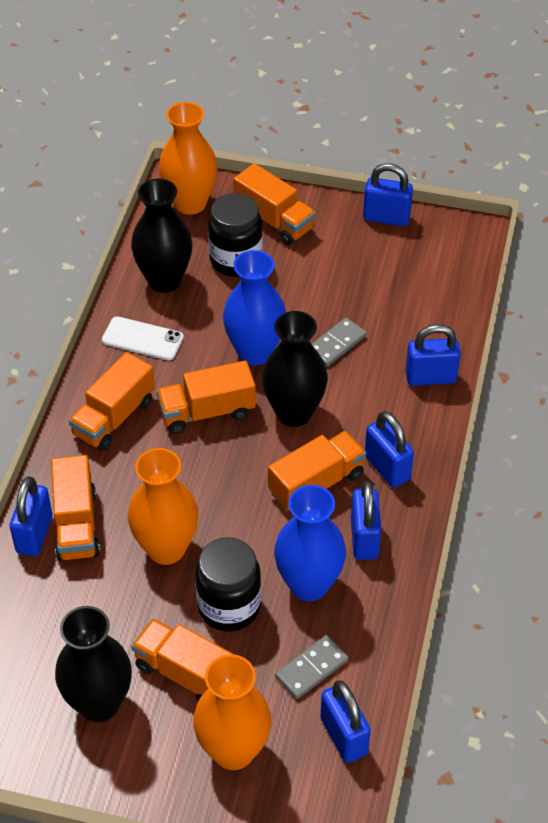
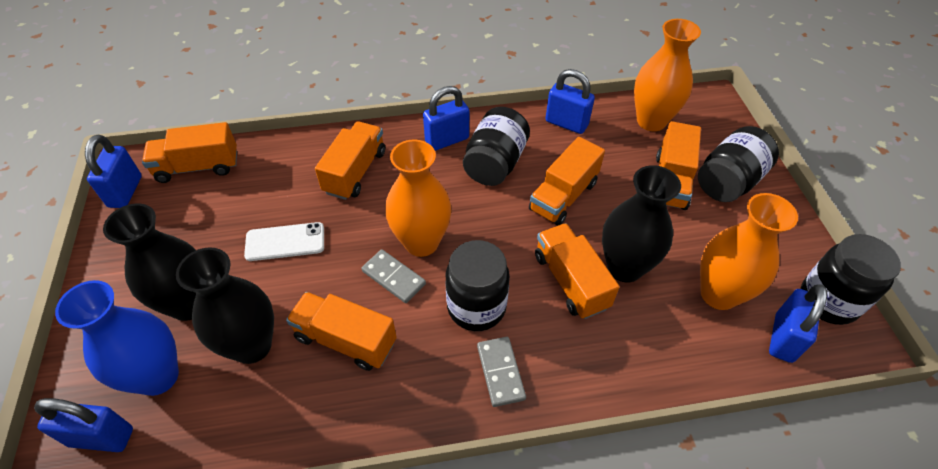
black jar: [195,537,261,632] [208,193,263,277] = 2 -> [446,240,510,331] [463,107,530,186] [698,126,779,202] [800,234,901,325] = 4
blue padlock: [10,476,53,556] [320,680,371,763] [351,481,381,560] [363,163,413,226] [365,411,414,488] [405,324,461,386] = 6 -> [34,398,133,452] [85,135,142,208] [423,86,469,151] [545,69,595,134] [769,284,827,363] = 5
blue vase: [223,250,286,365] [274,485,346,601] = 2 -> [55,280,179,396] = 1

